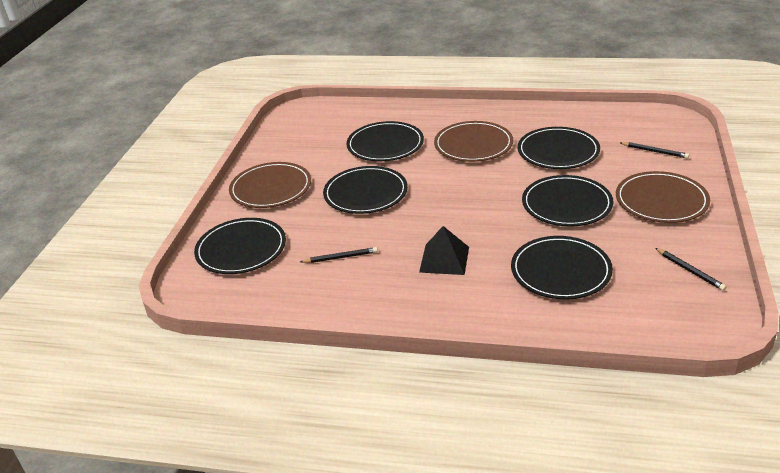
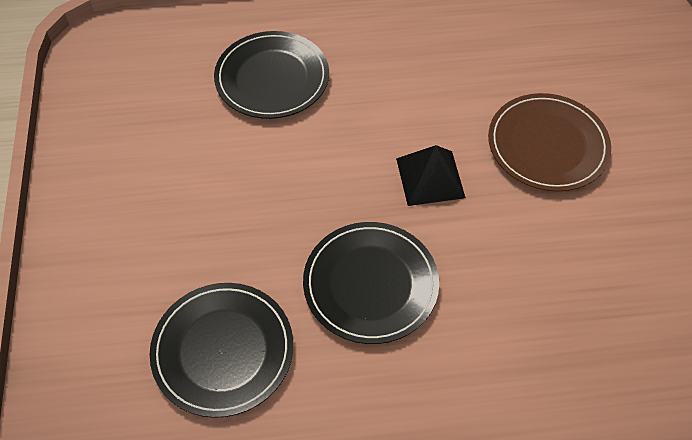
black pencil: [300,247,378,263] [619,142,689,159] [655,248,727,291] = 3 -> none = 0
black plate: [194,218,286,274] [323,166,408,214] [346,121,424,161] [511,236,613,299] [518,127,600,169] [522,175,613,226] = 6 -> [150,283,293,418] [214,31,329,119] [303,222,439,344] = 3
brown plate: [229,162,311,208] [434,121,513,162] [616,171,710,223] = 3 -> [488,93,611,191] = 1

